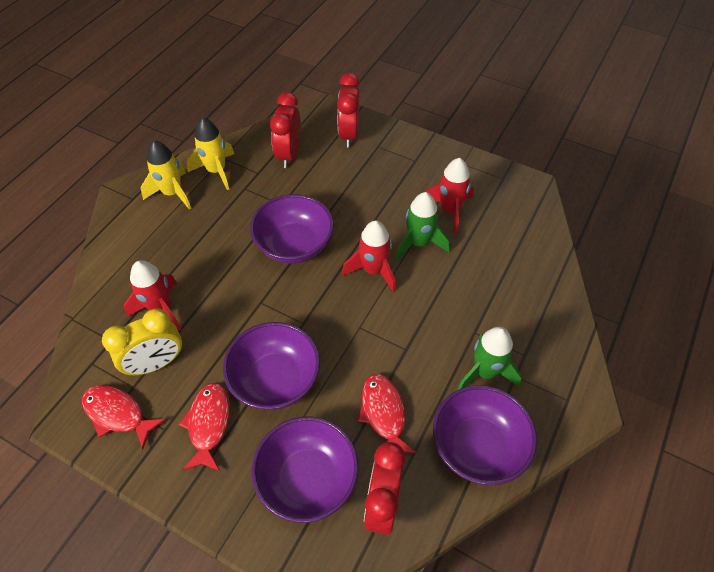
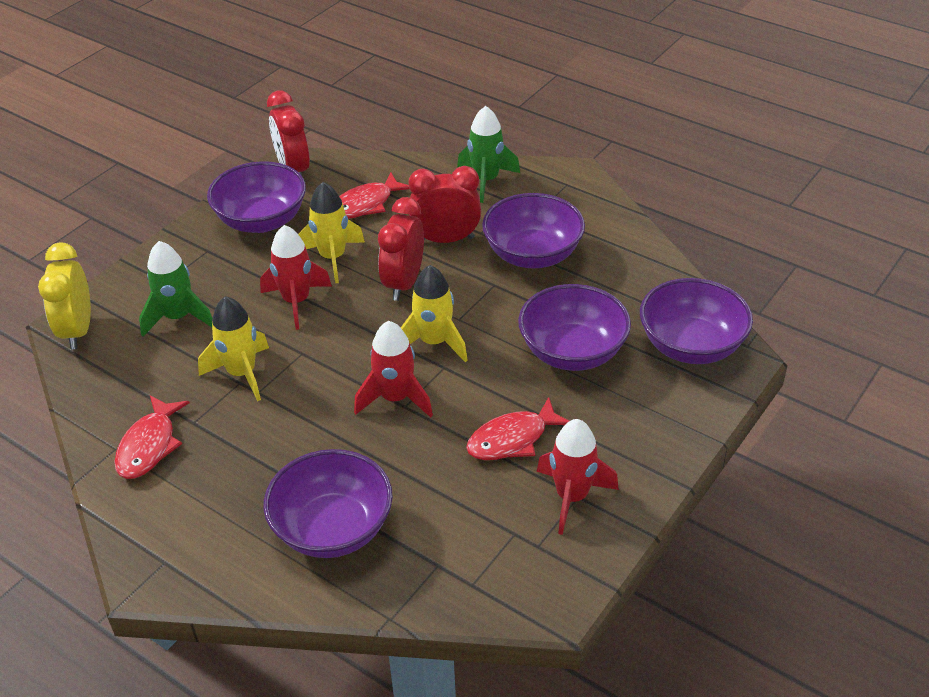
purple bowl: [223,322,320,410] [250,194,334,264] [251,416,359,523] [433,385,537,485] = 4 -> [207,161,306,233] [263,449,393,558] [482,193,585,268] [518,284,631,371] [640,278,753,364] = 5
yellow rocket: [141,140,192,210] [187,117,234,190] = 2 -> [198,296,269,401] [298,182,365,284] [401,265,468,362] = 3

